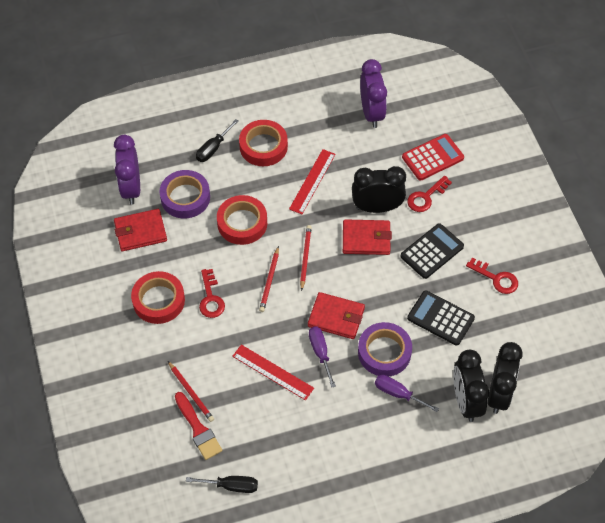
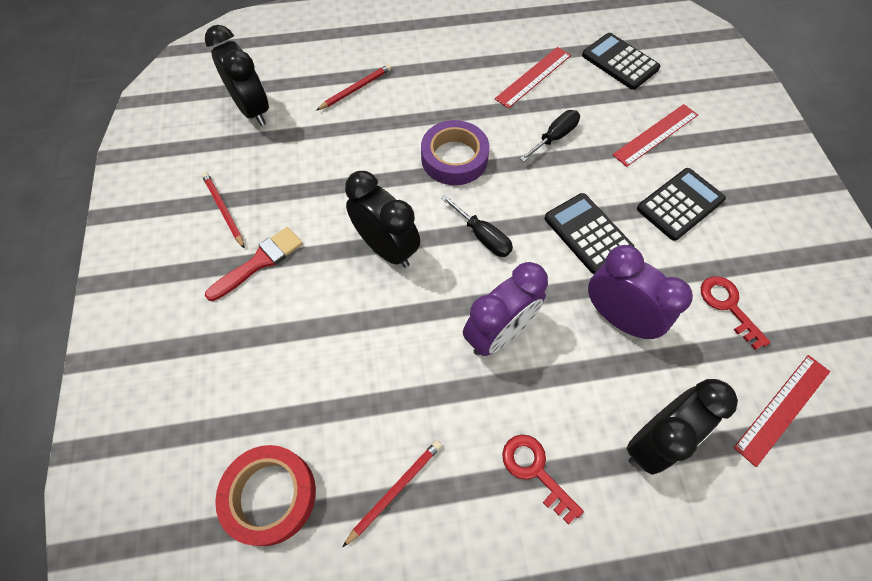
black calculator: [401,223,464,279] [407,290,475,346] = 2 -> [545,193,635,274] [582,33,660,90] [637,168,726,241] = 3
purple screwdriver: [309,326,336,388] [375,375,439,412] = 2 -> none = 0
purple tape: [159,170,210,219] [358,322,412,377] = 2 -> [421,120,489,185] = 1
red calculator: [402,134,464,180] = 1 -> none = 0
red key: [199,269,225,318] [407,176,452,212] [466,258,518,294] = 3 -> [502,434,584,525] [701,276,771,350] = 2
red ruler: [232,345,314,400] [289,149,336,214] = 2 -> [495,47,571,108] [612,104,698,167] [734,355,830,467] = 3
red tape: [131,271,185,324] [217,195,267,245] [239,120,288,166] = 3 -> [215,445,316,546] = 1
red wallet: [114,209,167,251] [308,292,365,339] [343,219,392,255] = 3 -> none = 0

